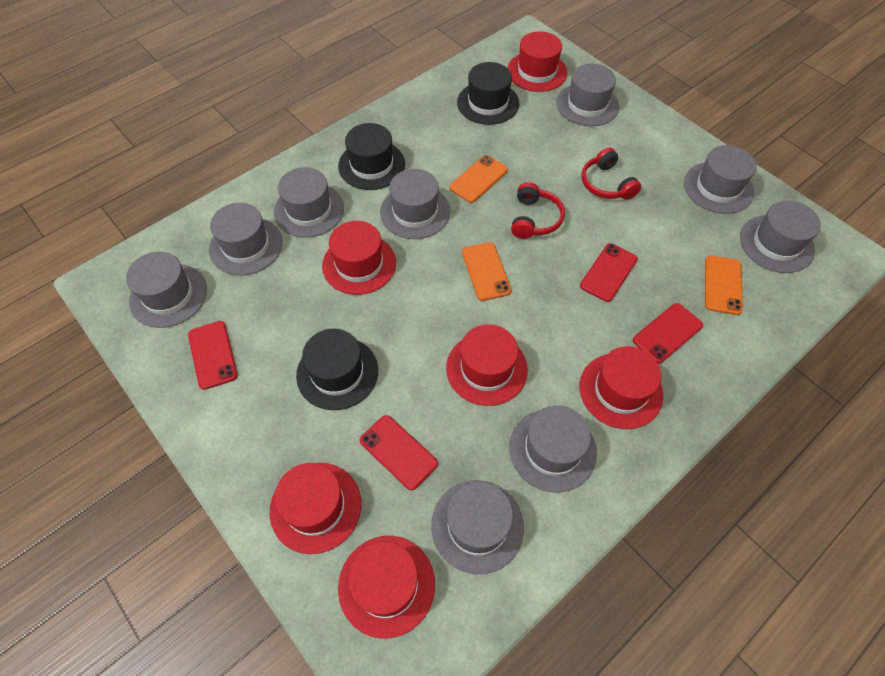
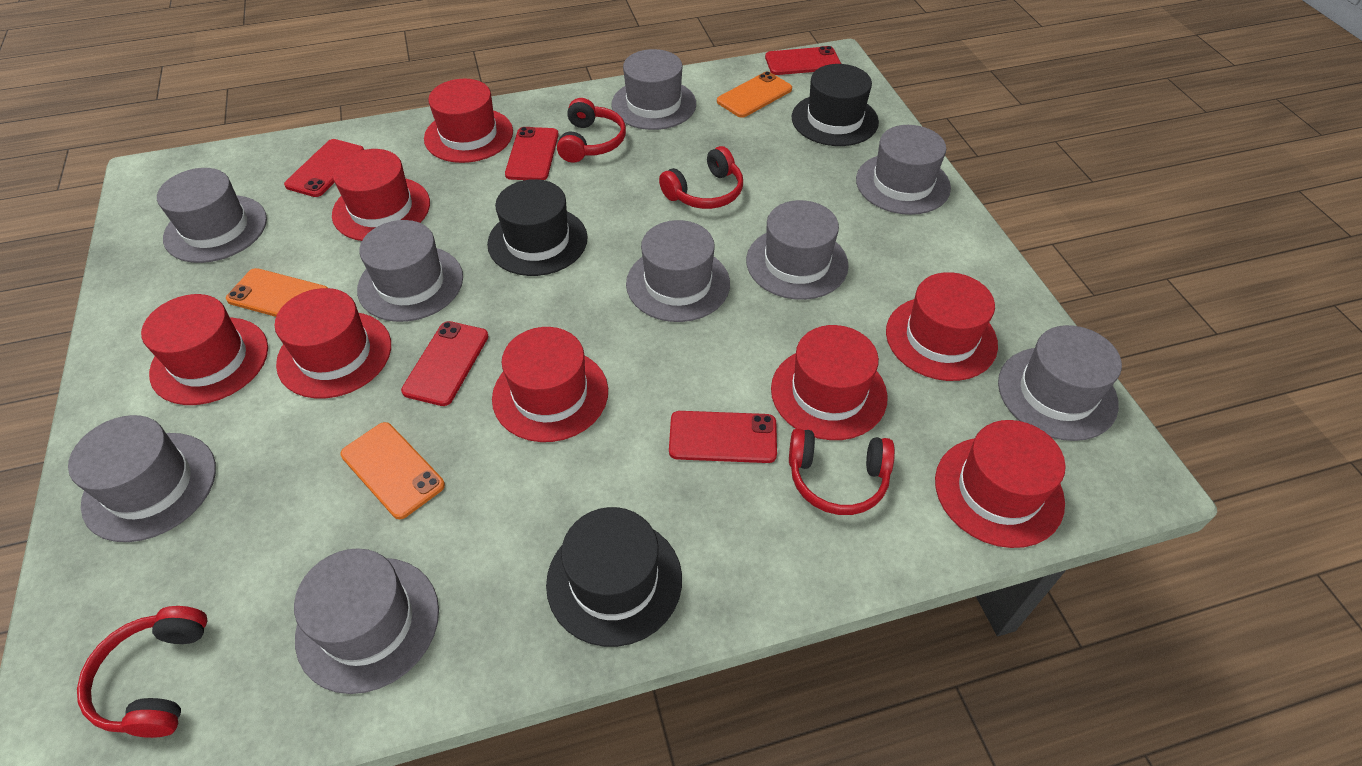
red hat: [270,463,361,554] [322,221,396,295] [338,536,435,639] [446,324,528,406] [507,31,567,92] [580,346,663,429] = 6 -> [141,294,268,405] [275,288,391,399] [332,149,430,241] [424,79,513,163] [492,327,608,442] [771,325,888,440] [886,272,998,381] [935,420,1066,548] = 8
red headphones: [511,182,565,239] [581,148,641,200] = 2 -> [77,606,207,738] [557,98,626,163] [659,146,743,209] [789,428,895,515] = 4
red phone: [188,321,238,390] [360,415,438,490] [580,243,638,302] [633,303,703,363] = 4 -> [284,139,364,197] [401,321,489,406] [505,127,559,180] [669,411,777,463] [765,46,841,75] = 5

